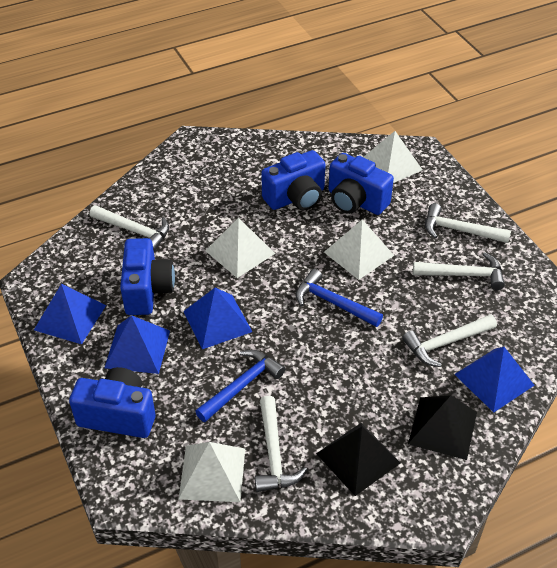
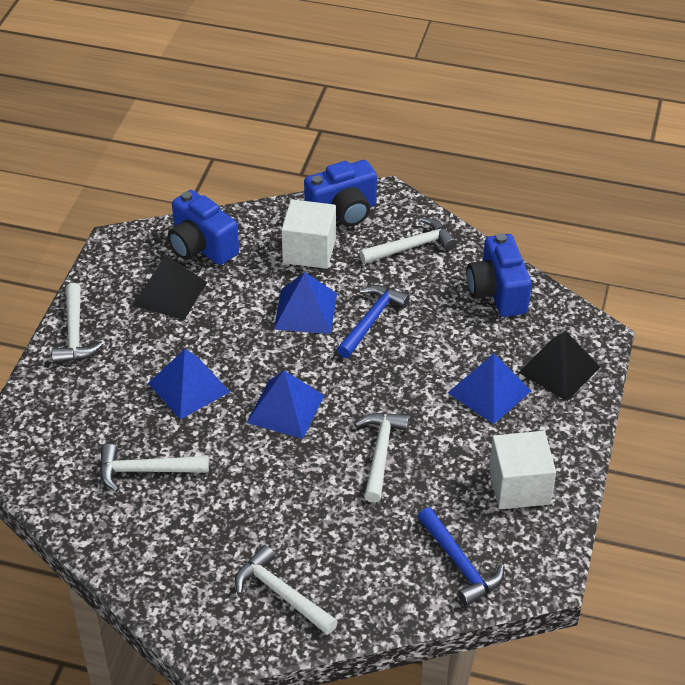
blue camera: [69,367,155,438] [120,238,175,315] [261,150,325,210] [328,153,394,215] = 4 -> [168,190,239,265] [304,160,377,226] [467,233,532,317] = 3
white cube: none = 0 -> [281,199,336,269] [489,431,556,509] = 2
white pyramid: [179,442,245,502] [205,218,275,278] [324,220,394,280] [364,131,422,183] = 4 -> none = 0

